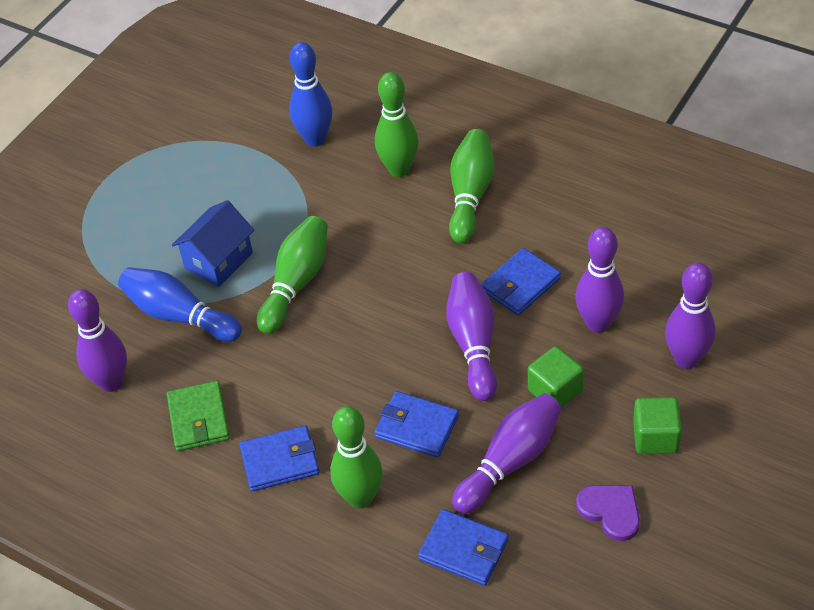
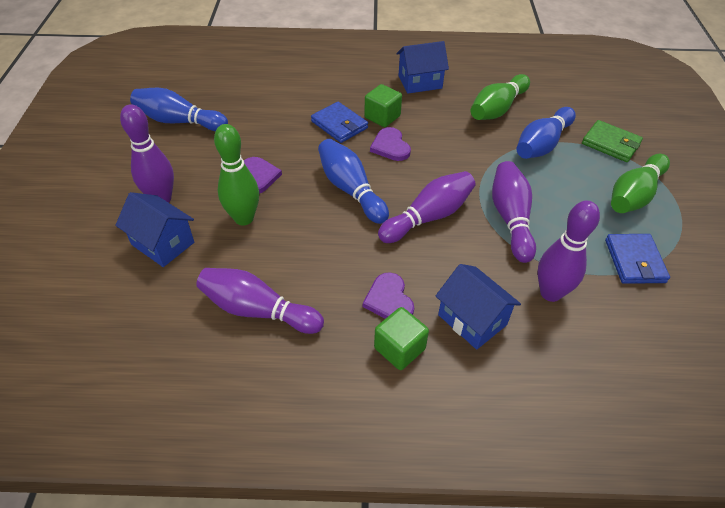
blue bowling pin: [118,267,242,342] [289,42,333,147] = 2 -> [130,88,228,131] [318,139,389,224] [517,107,576,159] = 3
blue house: [172,200,254,287] = 1 -> [115,192,194,267] [397,41,449,94] [436,264,521,350] = 3
blue wallet: [239,425,319,491] [375,391,459,458] [418,509,509,586] [481,248,561,315] = 4 -> [311,102,368,143] [605,234,670,284] = 2
green bowling pin: [257,216,328,334] [330,406,383,509] [375,72,419,177] [449,129,494,243] = 4 -> [214,124,259,226] [471,74,530,120] [611,154,670,213] = 3
purple heart: [576,485,640,541] = 1 -> [244,157,282,194] [363,272,414,319] [370,127,411,161] = 3

